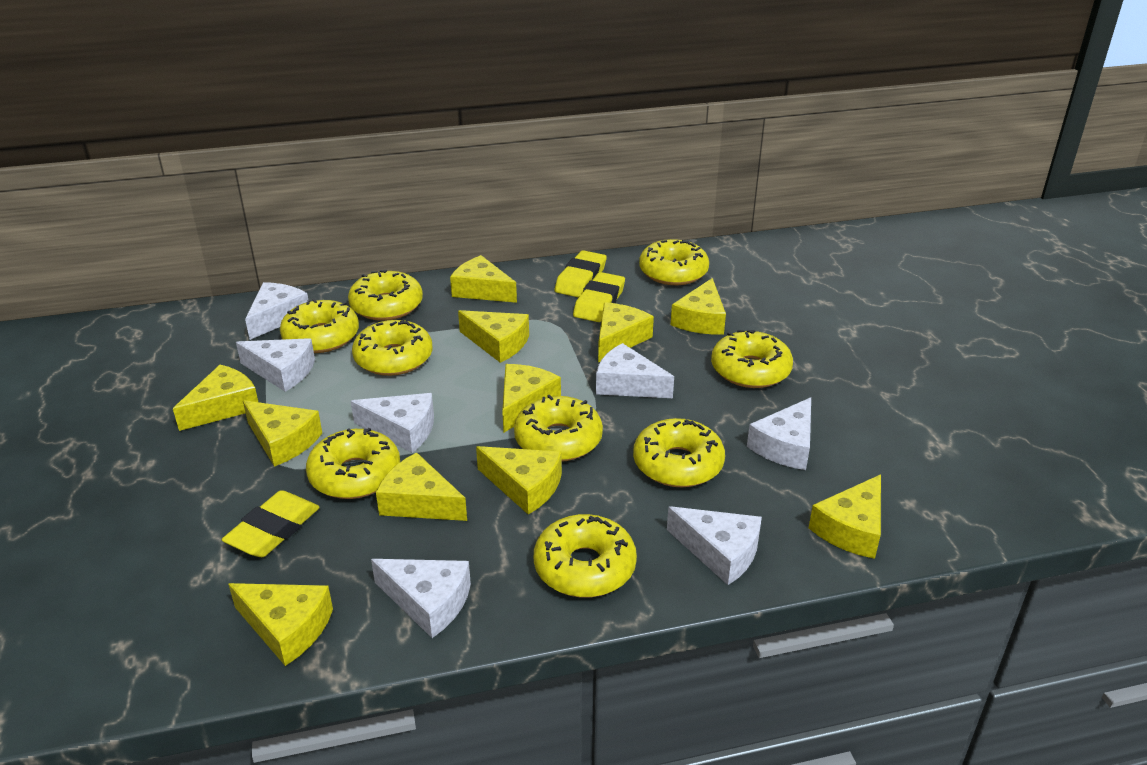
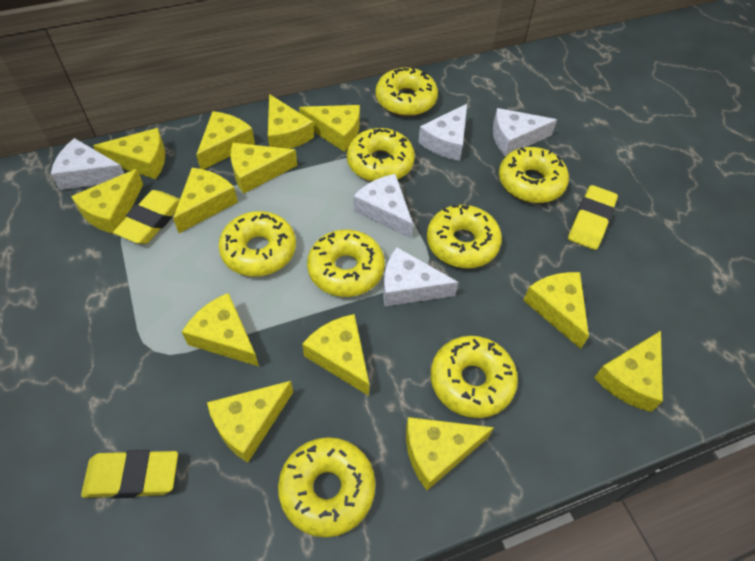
white cheese: [236,338,315,392] [245,282,308,340] [351,393,434,453] [371,559,471,638] [596,343,674,398] [667,506,762,585] [747,397,811,470] = 7 -> [51,138,124,190] [354,174,413,238] [383,247,458,307] [418,104,467,161] [493,108,557,156] = 5
yellow cheese: [173,365,258,431] [228,583,333,666] [243,400,322,467] [376,452,467,521] [450,255,517,303] [458,310,529,363] [476,446,562,515] [502,364,561,432] [598,302,654,362] [671,278,726,335] [809,474,881,559] = 11 -> [71,169,143,234] [93,128,165,179] [173,168,238,233] [182,293,259,367] [196,111,255,169] [207,381,293,463] [231,143,297,194] [268,94,314,149] [299,105,360,152] [302,314,369,396] [406,417,494,490] [523,272,589,349] [594,331,663,412] = 13
yellow donut: [280,299,359,353] [306,428,400,499] [348,270,423,321] [352,320,433,376] [514,395,603,462] [534,514,637,598] [633,418,725,487] [639,239,709,285] [711,330,793,388] = 9 -> [218,211,296,277] [278,437,376,538] [307,229,385,297] [347,128,415,182] [376,67,438,116] [427,205,502,268] [431,336,518,418] [499,147,569,203] = 8

